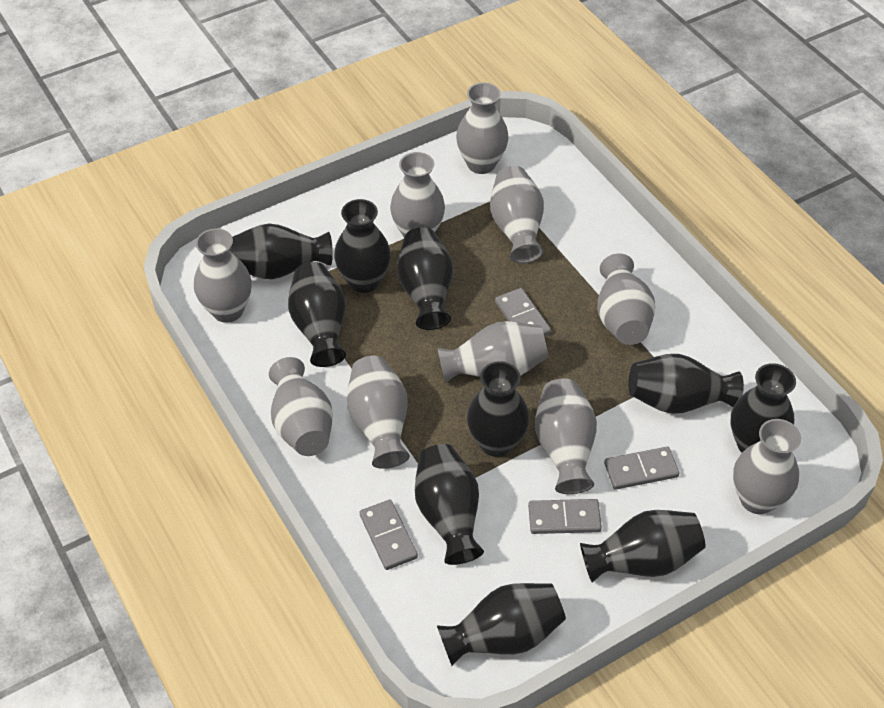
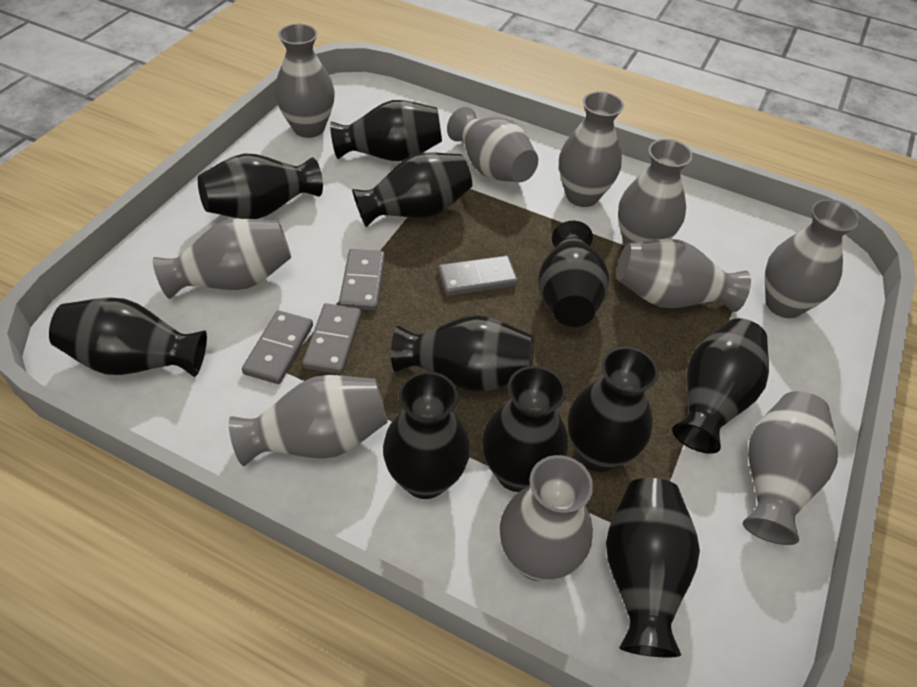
black vase: [230,224,333,279] [288,262,346,367] [334,199,391,293] [397,227,453,330] [415,444,484,565] [437,583,566,666] [467,361,529,457] [580,510,706,583] [628,354,744,414] [731,363,796,453] = 10 -> [49,297,207,377] [198,153,323,219] [330,100,442,161] [352,153,472,227] [383,372,470,499] [391,315,534,392] [482,366,568,492] [538,221,609,327] [568,347,658,472] [606,478,700,658] [672,318,769,454] = 11

